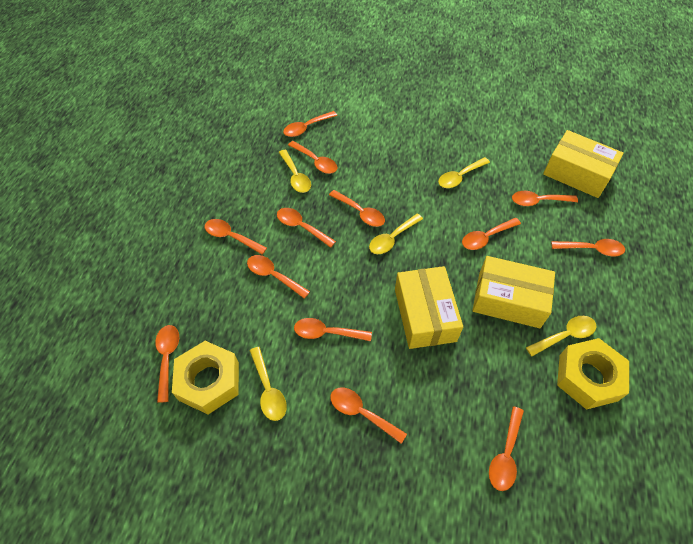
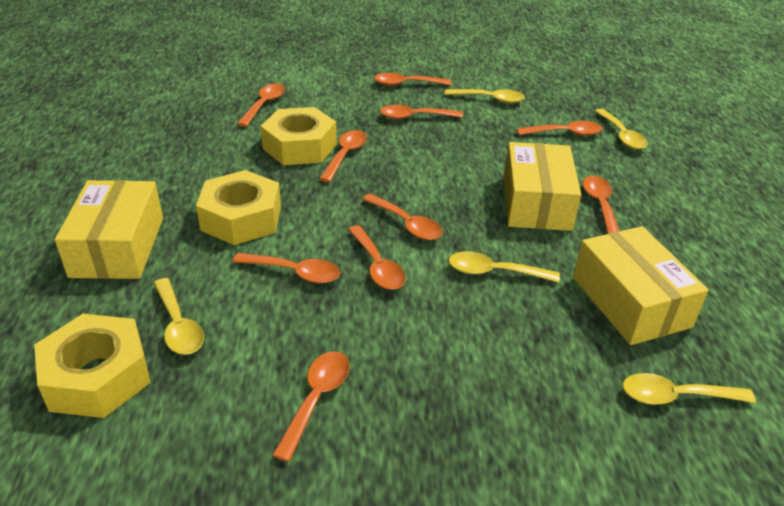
orange spoon: [155,325,179,403] [205,219,267,255] [247,255,310,299] [277,208,336,248] [283,111,337,137] [288,141,337,174] [294,318,372,341] [329,190,385,227] [330,387,407,444] [462,218,521,250] [489,406,524,491] [512,191,578,206] [551,239,625,256] = 13 -> [233,253,340,283] [237,84,285,127] [272,351,350,462] [319,130,367,182] [348,225,406,290] [362,194,443,240] [374,73,451,86] [380,105,463,119] [517,121,603,136] [582,176,619,234] = 10
yellow nut: [172,341,239,414] [557,338,629,410] = 2 -> [34,314,151,418] [196,170,281,245] [261,107,337,165] = 3

